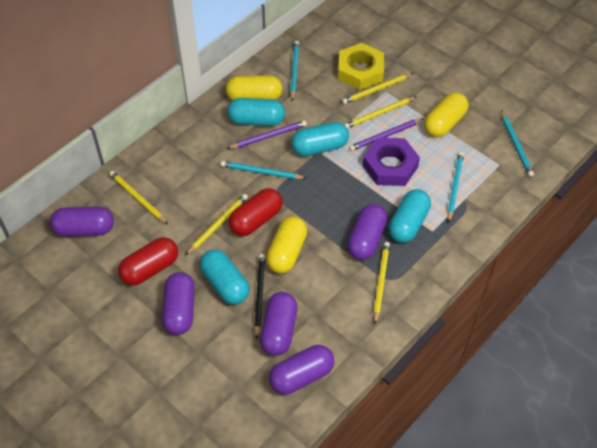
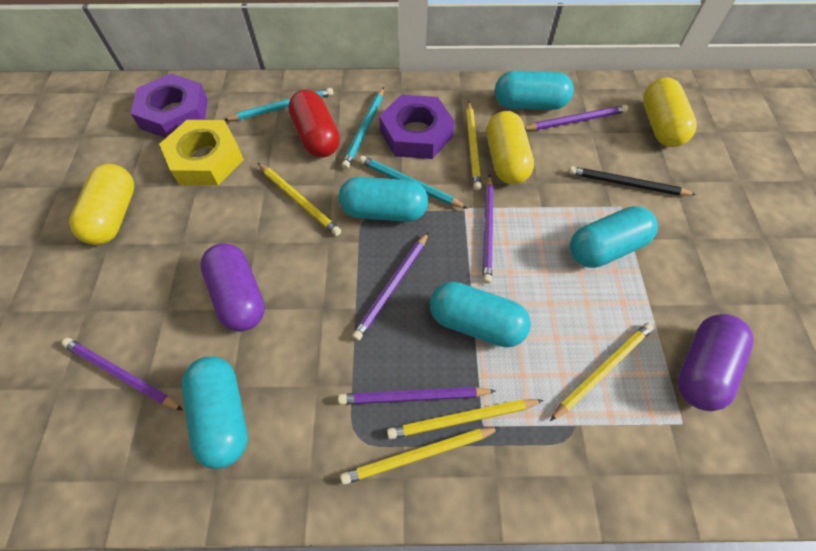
purple capsule: [49,206,114,237] [162,272,195,335] [260,292,297,356] [269,345,334,395] [347,204,387,260] = 5 -> [200,243,265,332] [678,314,754,411] = 2
purple nut: [363,138,420,186] = 1 -> [131,74,208,138] [379,95,455,159] = 2
purple pencil: [227,120,307,149] [349,118,424,151] = 2 -> [62,338,183,411] [338,387,496,405] [352,232,429,341] [482,175,494,284] [525,105,628,130] = 5
red capsule: [118,237,178,286] [228,188,283,236] = 2 -> [288,89,340,158] = 1
turquoise capsule: [200,249,250,304] [227,98,285,126] [291,122,349,156] [388,189,431,243] = 4 -> [182,356,248,469] [339,177,428,222] [430,282,531,348] [495,71,574,110] [570,206,658,268] = 5
turquoise pencil: [221,161,307,179] [290,41,299,101] [447,152,464,223] [501,111,534,177] = 4 -> [224,88,334,121] [341,87,384,169] [359,156,468,209] = 3

